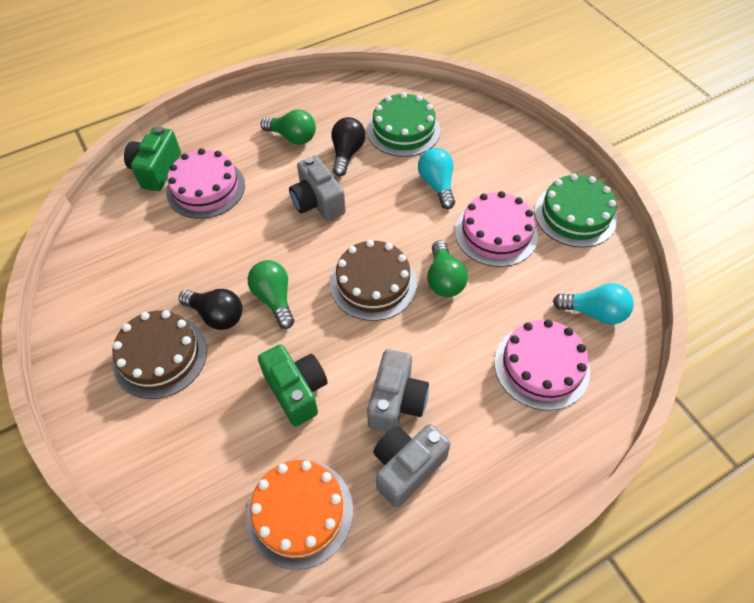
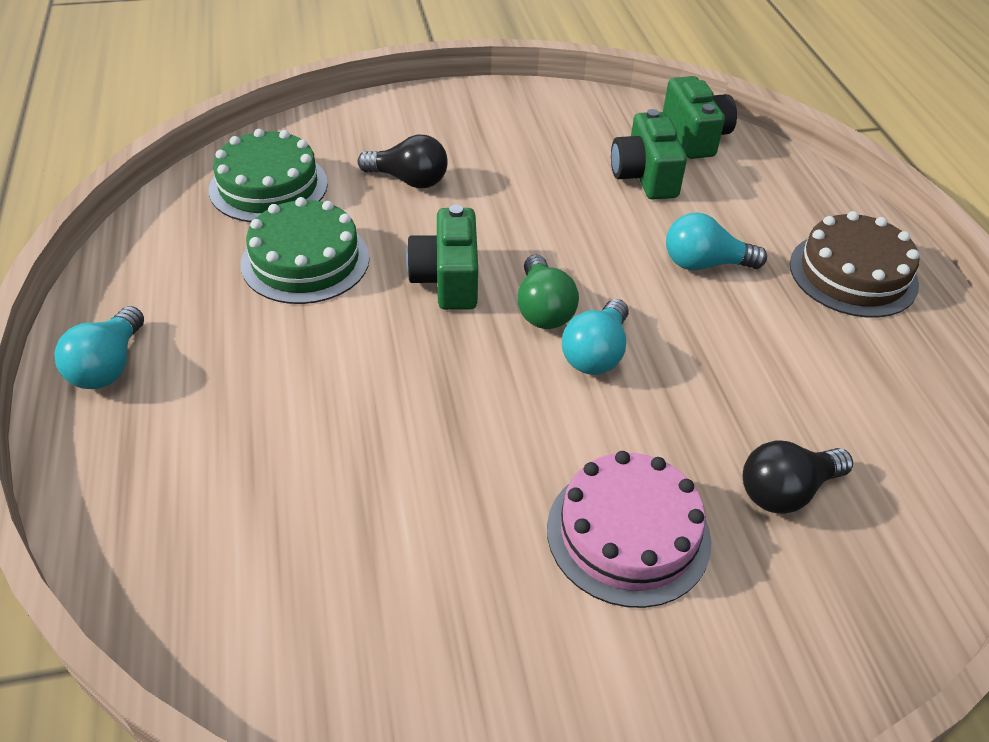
brown cake: [112,310,207,399] [330,240,417,321] = 2 -> [790,211,919,318] = 1
green camera: [124,127,181,191] [258,344,328,427] = 2 -> [406,205,478,310] [611,109,687,200] [663,76,737,159] = 3
green light bulb: [248,260,294,329] [260,109,316,145] [427,240,468,297] = 3 -> [517,255,579,329] = 1
grey camera: [289,155,346,221] [367,349,429,433] [373,424,450,508] = 3 -> none = 0
orange cake: [246,460,353,569] = 1 -> none = 0
pink cake: [166,148,245,219] [455,191,538,267] [494,319,590,411] = 3 -> [547,451,711,608] = 1
turquoise light bulb: [418,148,455,209] [553,283,634,325] = 2 -> [54,306,144,389] [562,299,629,375] [666,212,767,270] = 3

